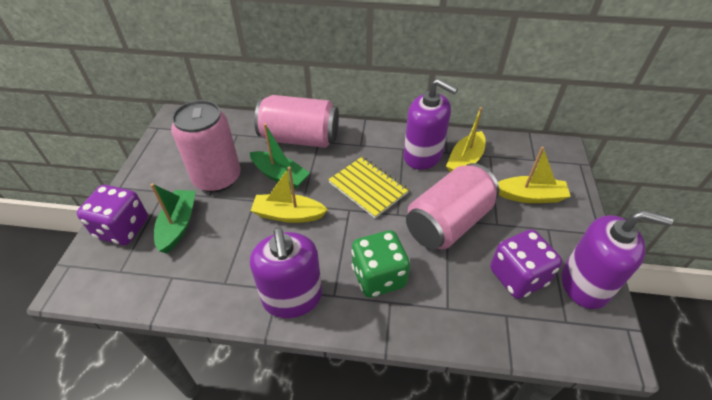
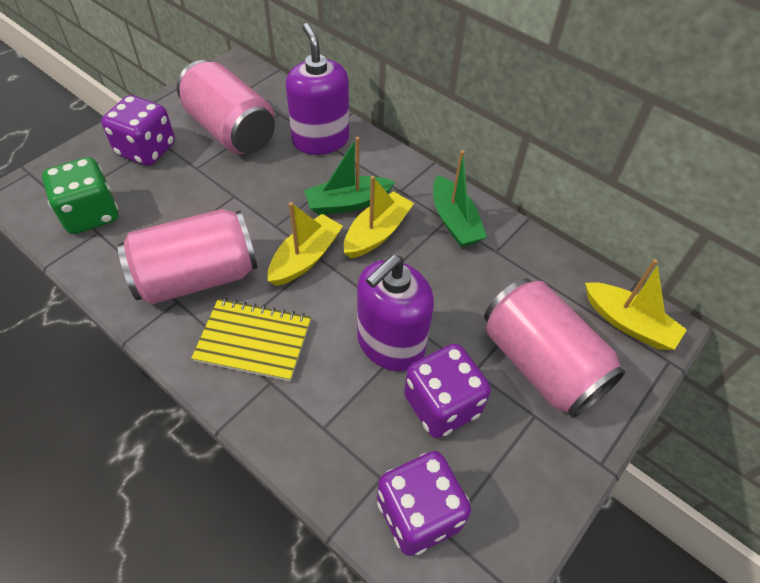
purple dice: [77,185,148,245] [490,229,562,299] = 2 -> [101,95,175,166] [377,451,471,556] [404,344,491,438] = 3
purple soap dispenser: [250,227,322,318] [403,78,458,170] [562,210,673,309] = 3 -> [286,23,349,155] [357,255,434,371] = 2

